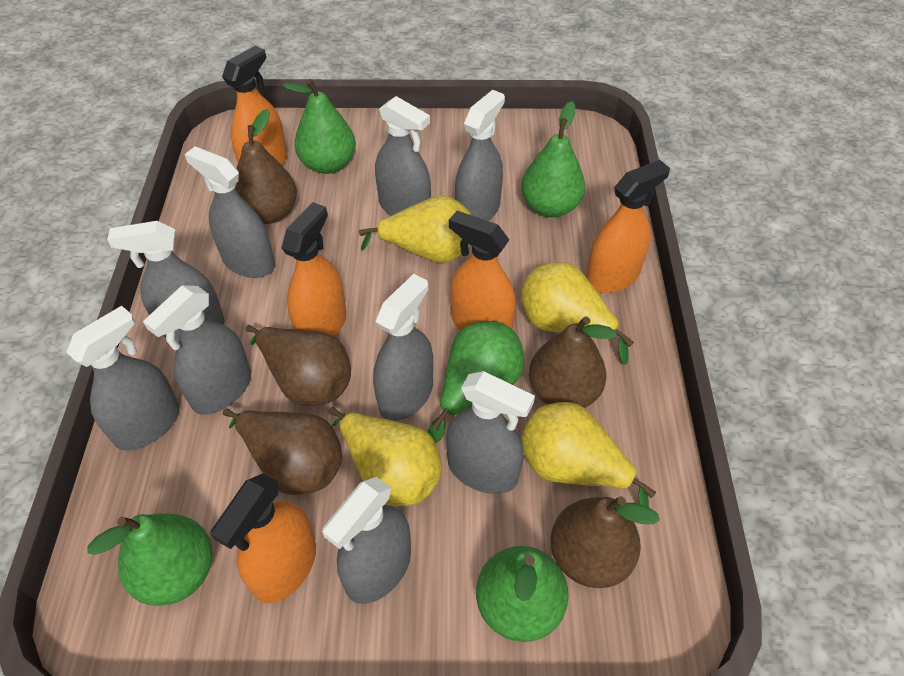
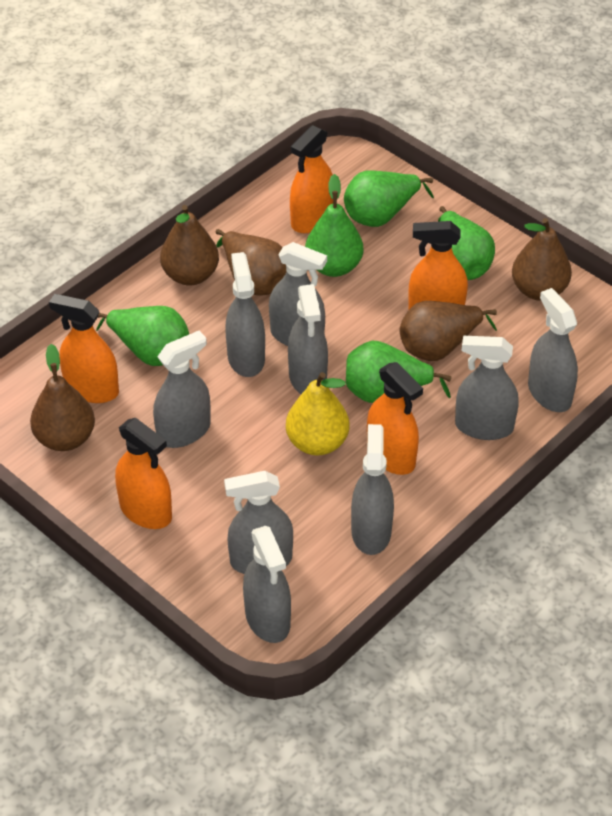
yellow pear: [329,407,442,506] [359,195,471,263] [521,262,634,365] [521,402,656,507] = 4 -> [286,372,349,455] = 1

